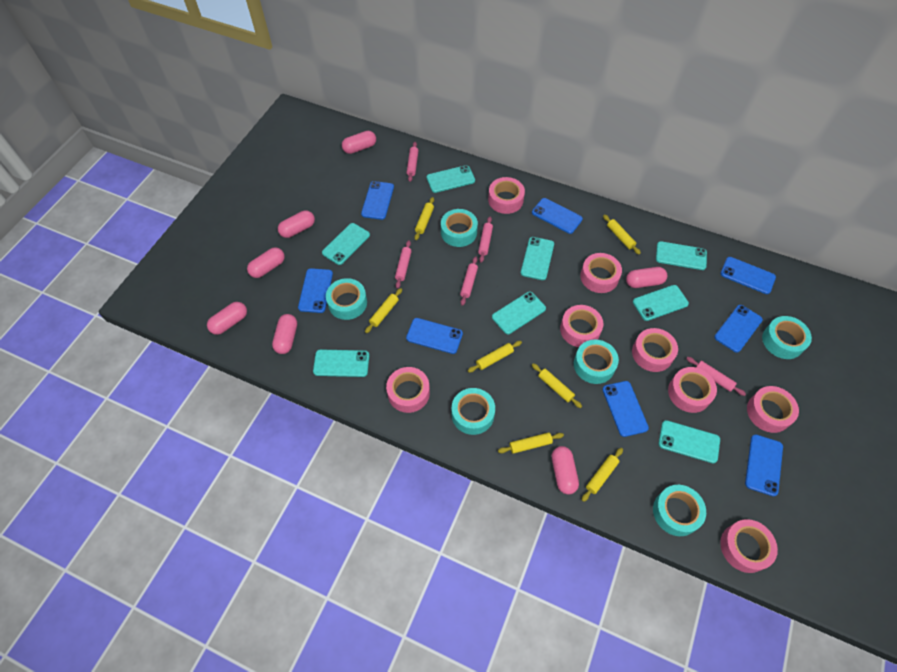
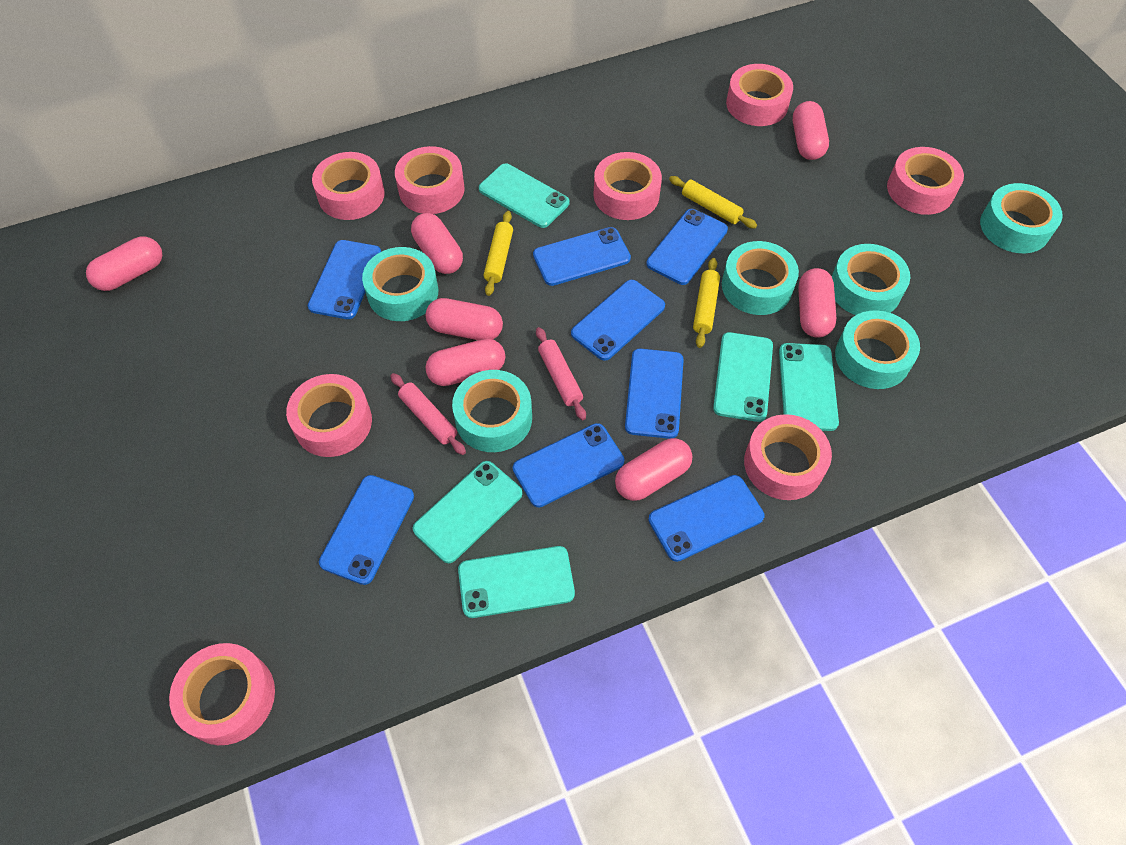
pink rolling pin: [395,240,412,289] [407,142,419,182] [460,257,478,306] [478,217,493,263] [686,357,746,396] = 5 -> [391,373,466,455] [536,327,586,420] = 2
turquoise phone: [313,349,369,377] [322,223,370,265] [427,165,475,193] [492,292,546,334] [521,237,554,280] [633,285,689,321] [656,241,707,270] [659,420,720,463] = 8 -> [413,461,522,563] [458,546,575,618] [479,163,570,228] [713,332,773,422] [779,343,839,431] = 5
yellow rolling pin: [365,288,402,333] [415,197,434,240] [468,341,522,373] [498,432,564,454] [532,363,582,408] [582,448,623,502] [603,214,641,255] = 7 -> [484,211,513,296] [669,176,757,228] [693,258,720,348] = 3

